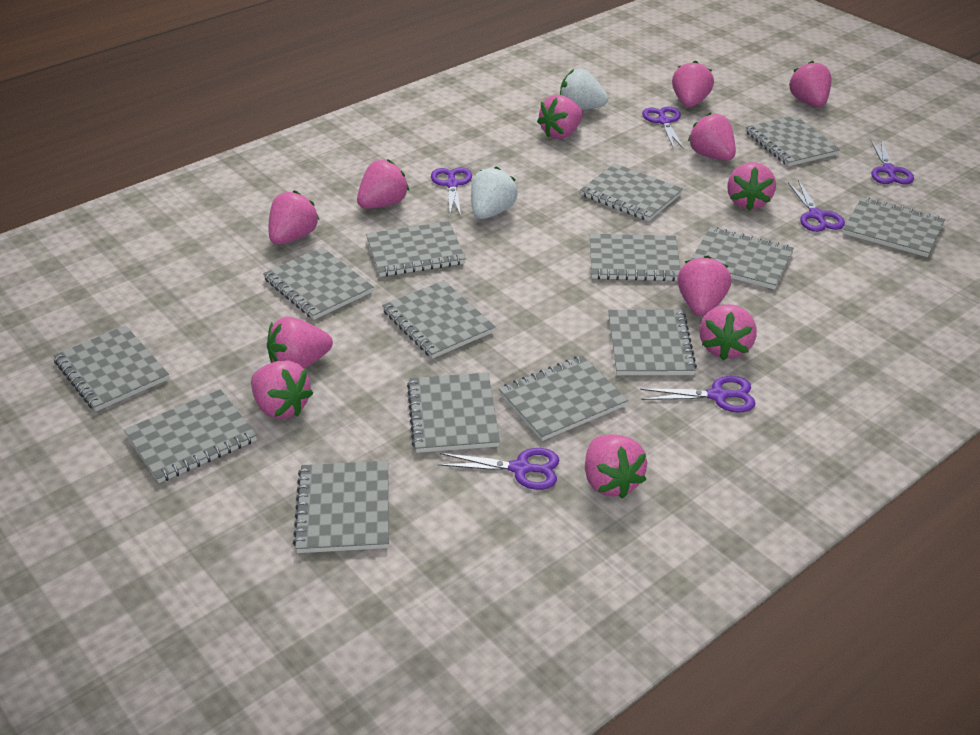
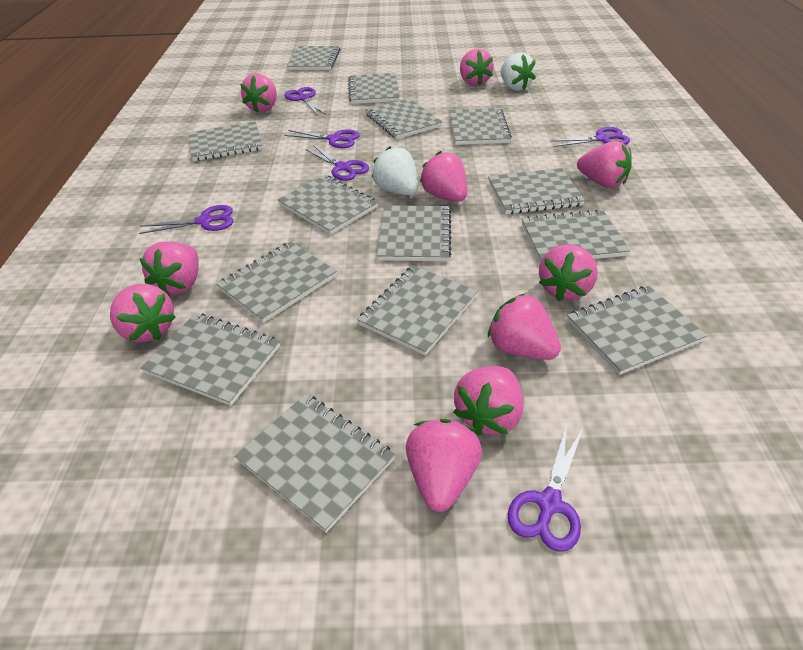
pink strawberry: [251,360,313,419] [267,317,333,368] [269,190,320,245] [357,159,409,209] [537,95,583,139] [585,434,647,499] [672,61,714,107] [677,256,731,316] [688,112,736,161] [700,304,756,360] [727,162,776,210] [789,61,831,107] = 12 -> [110,284,176,342] [140,241,199,296] [240,74,277,113] [406,419,482,512] [420,151,467,202] [453,366,524,436] [460,48,494,86] [488,294,561,360] [539,244,598,301] [577,141,632,188] = 10

